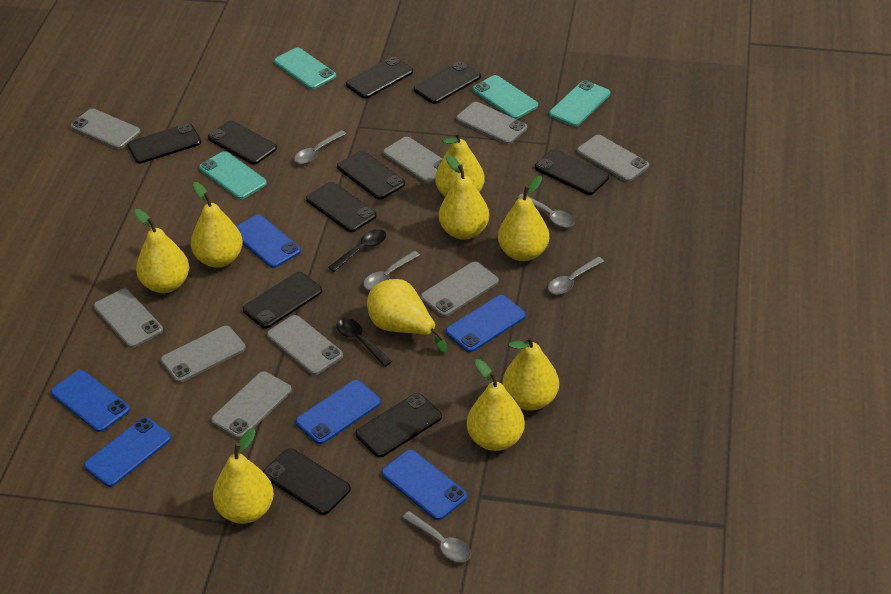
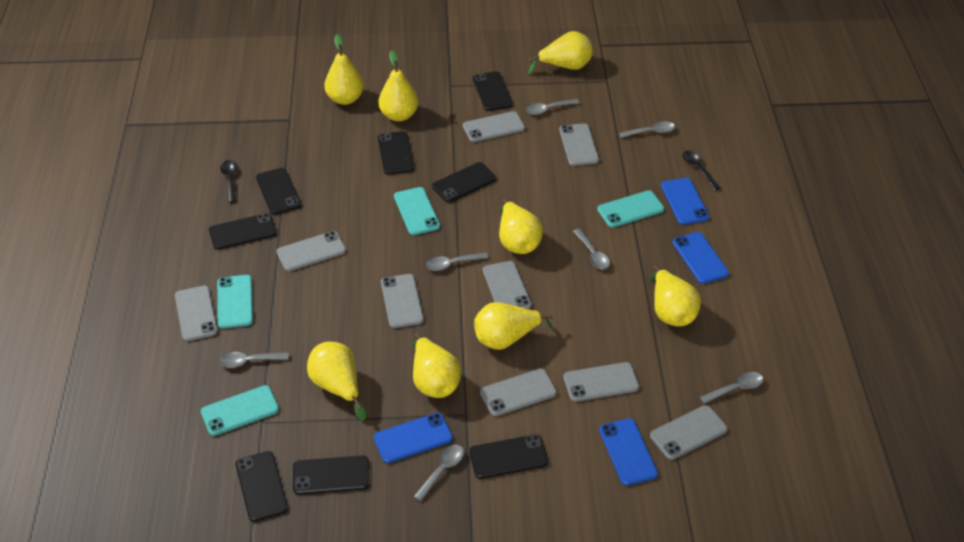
black phone: [127,123,201,164] [208,120,277,165] [243,272,322,329] [263,448,351,515] [306,182,377,232] [337,151,405,200] [346,56,413,99] [355,393,442,457] [414,61,481,104] [535,149,609,195] = 10 -> [209,213,277,250] [235,451,288,522] [256,168,301,215] [293,455,370,495] [378,131,415,175] [432,162,496,203] [469,434,548,479] [473,71,513,111] = 8
blue phone: [51,370,130,432] [84,417,171,487] [236,215,301,268] [296,380,381,444] [381,450,467,520] [446,295,526,352] = 6 -> [374,413,453,463] [599,418,658,486] [661,178,709,225] [672,232,729,284] = 4
grey spoon: [294,130,346,164] [363,251,420,290] [402,511,471,562] [517,193,575,228] [548,257,604,295] = 5 -> [220,352,289,368] [414,445,464,501] [426,253,488,271] [526,99,579,115] [573,229,610,269] [619,121,675,138] [700,372,763,404] = 7
yellow pear: [134,209,189,293] [191,182,243,268] [213,428,274,524] [367,279,447,353] [435,131,485,197] [439,155,489,240] [467,359,525,451] [498,176,549,261] [502,335,559,411] = 9 -> [307,342,366,420] [324,34,364,105] [379,50,418,122] [413,333,461,398] [474,302,553,350] [499,199,543,254] [528,31,593,74] [650,266,701,326] = 8

